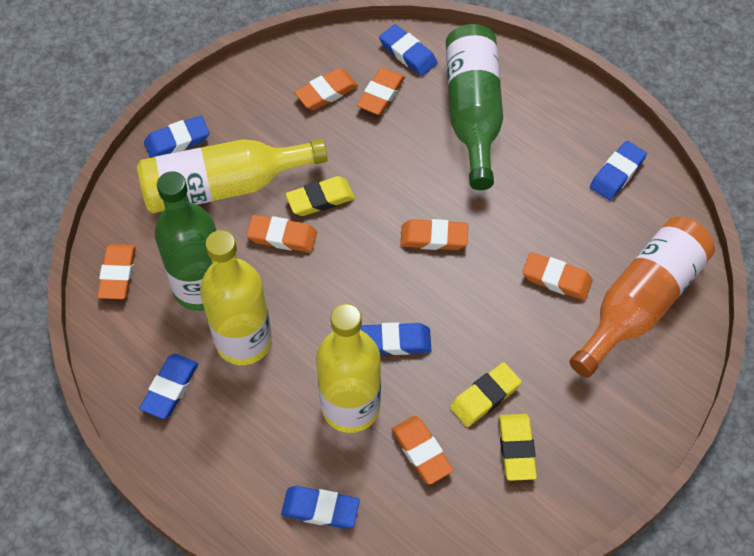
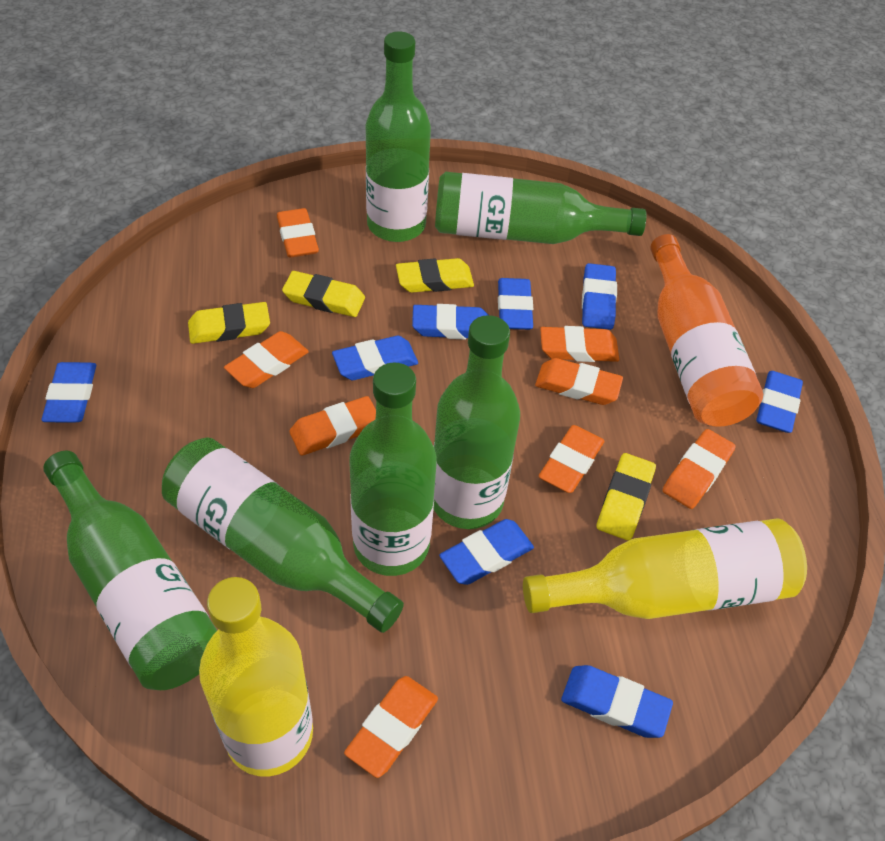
blue eraser: [140,354,198,419] [144,116,209,158] [281,486,360,529] [361,322,431,355] [379,24,437,76] [590,141,647,200] = 6 -> [41,362,96,423] [332,336,418,380] [412,304,488,339] [439,519,534,585] [498,278,533,330] [561,665,673,738] [582,263,617,330] [756,371,803,433] = 8
green bottle: [155,171,216,311] [446,24,503,190] = 2 -> [43,451,217,690] [162,437,404,633] [349,362,437,576] [366,31,431,242] [434,315,520,529] [435,172,647,244] = 6
orange eraser: [97,244,136,299] [247,215,317,253] [294,68,358,110] [357,68,405,115] [391,416,454,485] [400,219,468,250] [522,252,593,300] = 7 -> [224,331,309,388] [277,208,319,257] [290,396,376,456] [344,676,438,778] [535,358,623,405] [539,425,604,493] [540,326,619,362] [663,429,736,509] = 8
yellow bottle: [137,139,327,213] [200,230,272,365] [316,303,381,433] = 3 -> [199,577,313,776] [523,518,807,619] = 2
yellow eraser: [286,176,355,216] [450,362,522,427] [499,414,537,481] = 3 -> [188,302,270,344] [282,271,365,317] [396,258,474,293] [596,453,656,541] = 4

